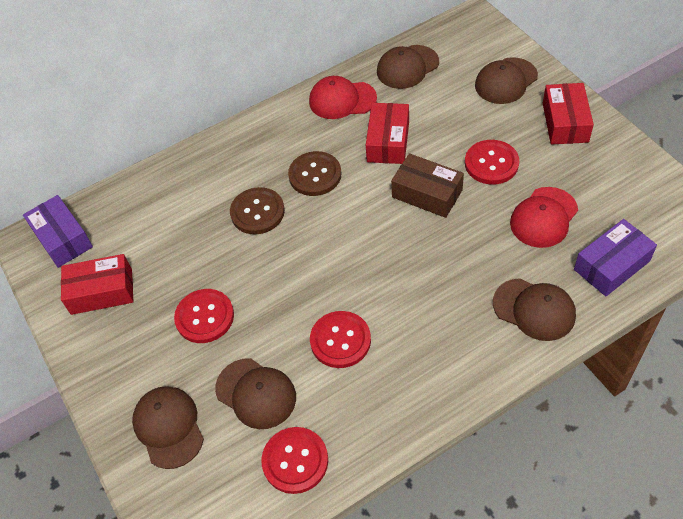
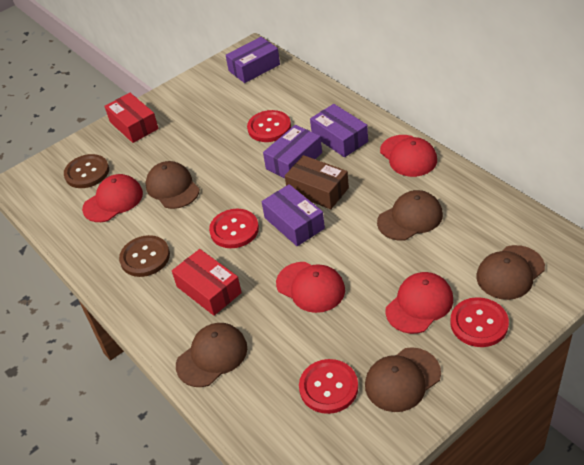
purple box: [23,195,93,268] [574,219,657,296] = 2 -> [226,37,280,83] [262,184,325,246] [263,125,322,178] [310,104,368,157] = 4
red box: [61,254,133,315] [366,103,409,164] [543,83,594,145] = 3 -> [104,93,159,143] [172,249,242,316] = 2
red cap: [309,76,377,119] [510,187,578,248] = 2 -> [82,174,143,222] [276,262,345,313] [380,135,437,177] [386,272,453,334] = 4

